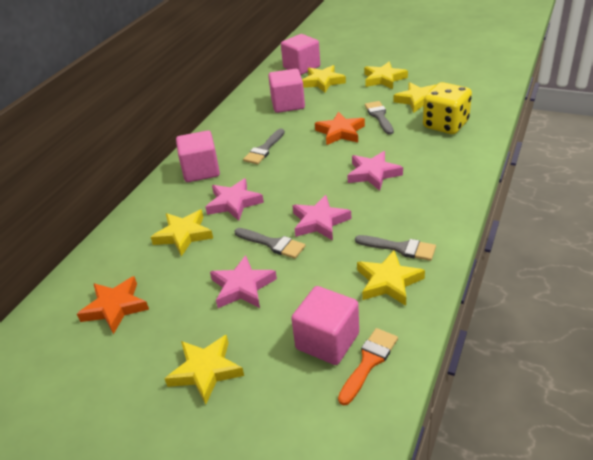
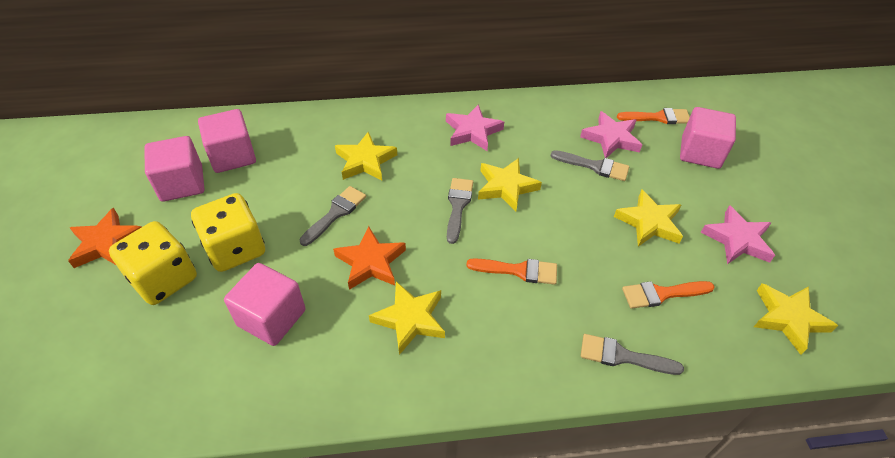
orange brush: [338,328,398,405] = 1 -> [466,258,557,285] [617,108,690,124] [622,281,714,309] = 3
pink star: [205,178,264,221] [210,255,277,308] [292,195,351,241] [347,151,403,191] = 4 -> [446,105,504,151] [580,111,642,158] [701,205,775,264] = 3
yellow dice: [423,82,472,134] = 1 -> [109,221,197,305] [191,193,265,272] = 2
yellow star: [151,210,213,256] [164,335,244,404] [302,65,346,93] [357,250,425,306] [364,62,408,89] [393,82,436,113] = 6 -> [335,132,397,181] [369,282,445,355] [478,158,542,212] [614,189,683,247] [754,283,838,355] = 5

